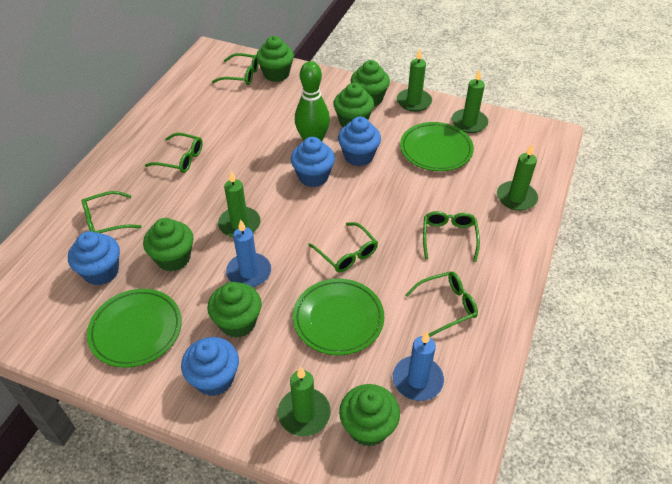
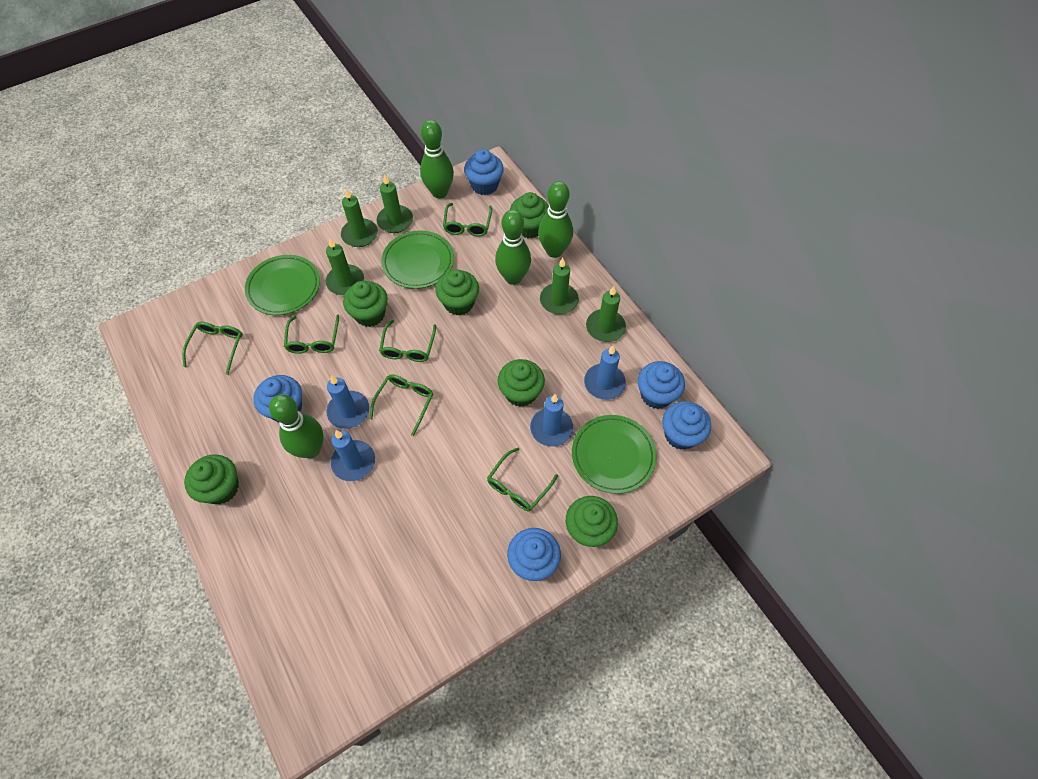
blue candle: [226,220,271,287] [393,332,444,401] = 2 -> [326,375,369,429] [331,430,375,481] [530,394,573,447] [584,346,626,400] = 4
blue cupcake: [68,231,120,285] [181,337,239,396] [291,137,335,187] [338,117,381,166] = 4 -> [254,375,302,422] [464,149,504,195] [507,528,561,581] [638,361,685,409] [662,401,711,450] = 5
green bowling pin: [295,61,330,141] = 1 -> [269,394,324,458] [420,120,454,198] [495,209,531,285] [538,181,573,258] = 4

